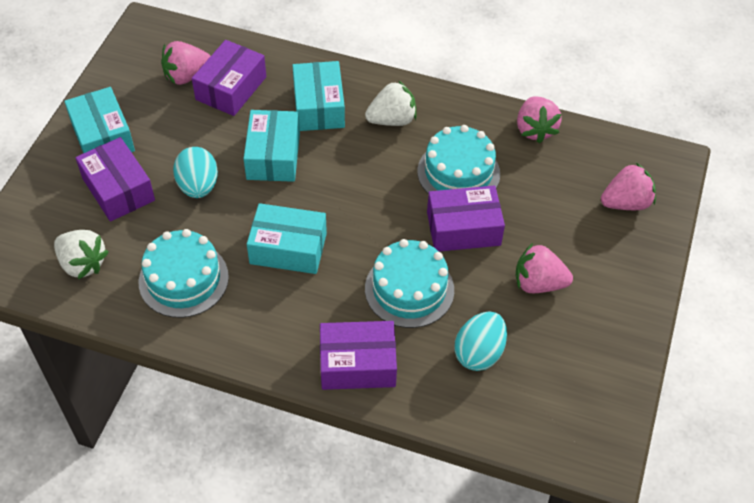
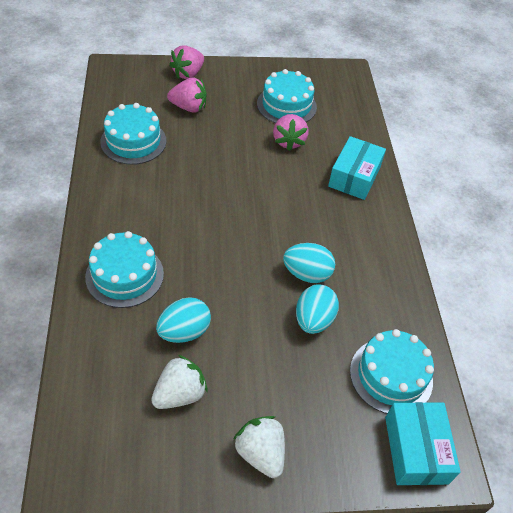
pink strawberry: [161,41,210,85] [516,243,573,293] [517,96,562,143] [601,163,656,210] = 4 -> [167,77,207,113] [169,45,204,79] [273,114,309,151] = 3
purple box: [75,137,155,222] [192,40,266,116] [320,321,397,390] [427,185,505,252] = 4 -> none = 0
turquoise box: [64,87,135,153] [243,110,300,182] [247,203,327,274] [292,61,345,131] = 4 -> [328,136,386,200] [385,402,461,485] = 2
turquoise cake: [139,229,229,318] [365,239,454,328] [417,125,500,194] = 3 -> [85,231,164,308] [100,103,166,165] [257,69,317,123] [350,329,434,414] = 4
turquoise egg: [173,147,218,198] [454,311,507,371] = 2 -> [156,297,211,343] [283,243,335,283] [296,284,339,334] = 3

